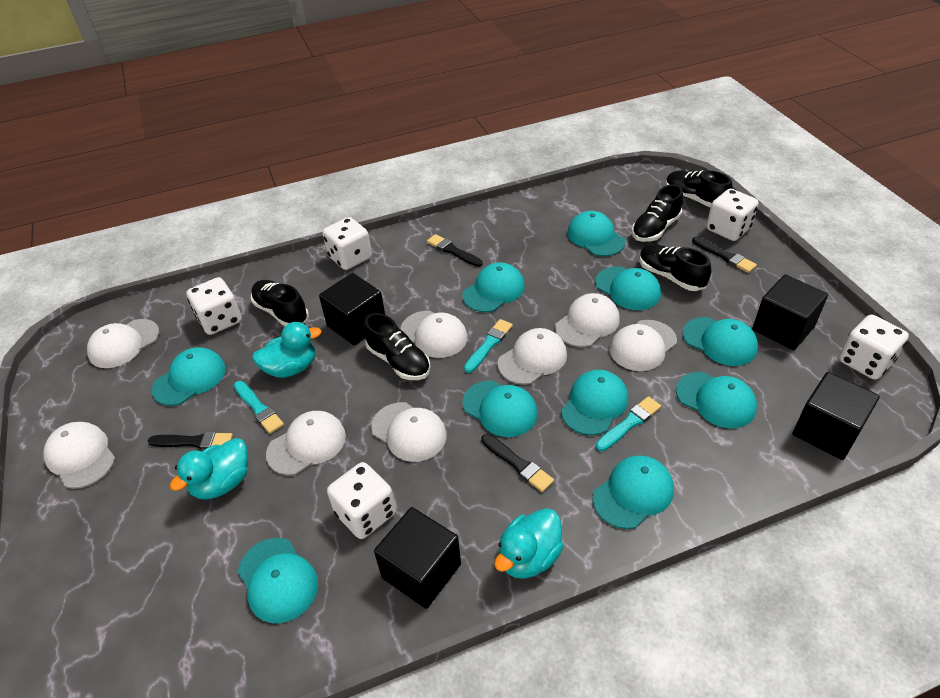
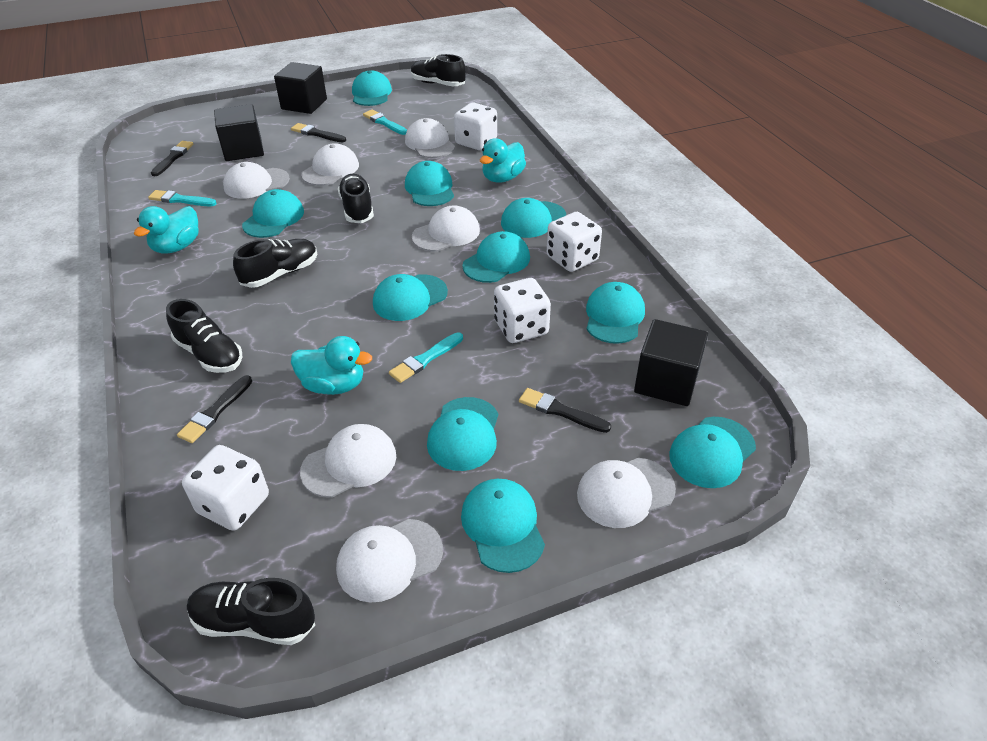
black cube: [319,273,385,346] [374,507,461,609] [752,274,828,350] [792,372,880,460] = 4 -> [214,104,264,161] [274,62,327,114] [634,319,708,406] = 3
white cap: [43,422,115,489] [87,319,159,368] [266,411,346,476] [371,402,447,462] [401,311,467,358] [498,328,567,385] [555,293,620,347] [610,320,677,371] = 8 -> [223,162,290,199] [300,424,396,498] [301,143,359,186] [336,519,443,603] [405,118,455,158] [412,206,480,252] [577,458,676,528] = 7
white dice: [186,277,242,335] [322,217,372,270] [327,462,396,539] [706,189,759,241] [839,315,909,380] = 5 -> [182,445,269,531] [454,102,497,150] [494,278,551,343] [547,212,602,272] = 4

